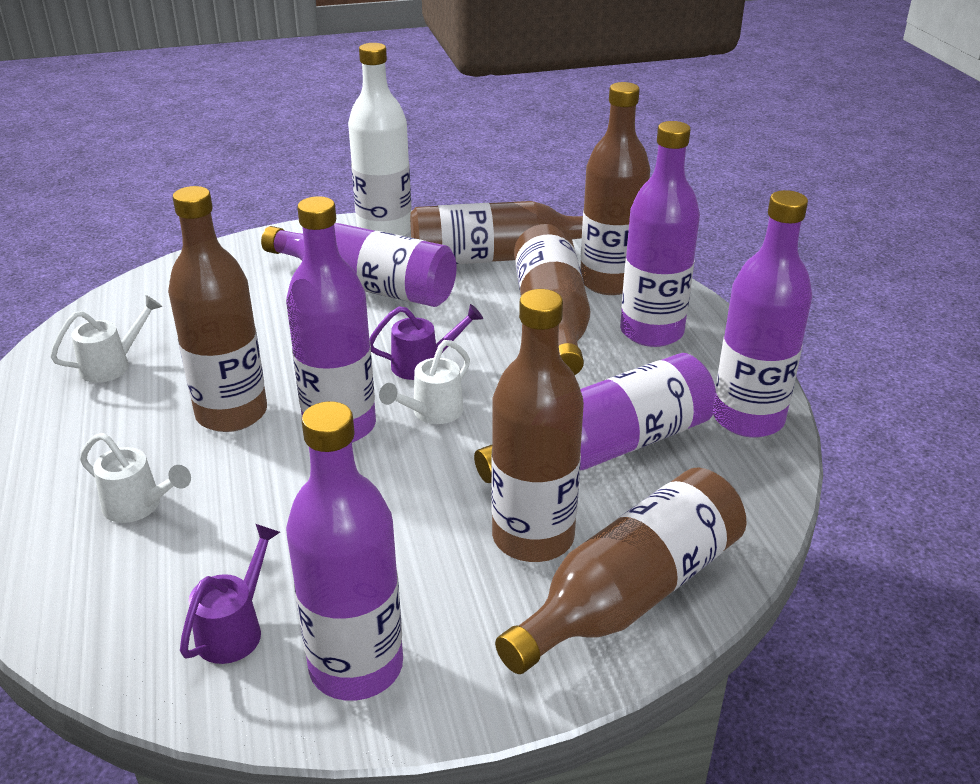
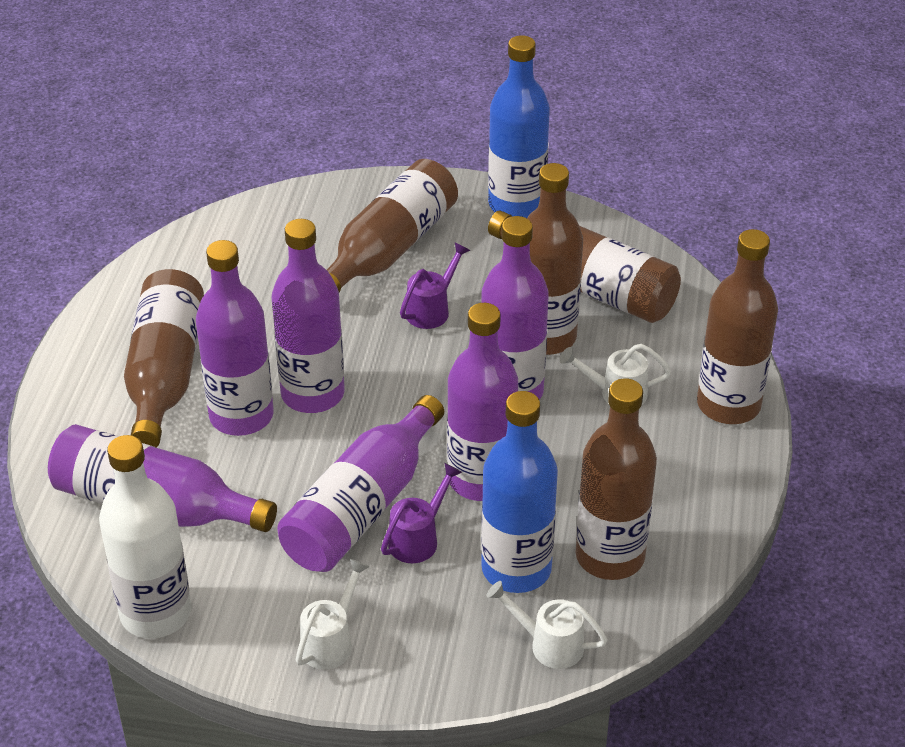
blue bottle: none = 0 -> [481,391,558,593] [488,35,550,218] = 2

